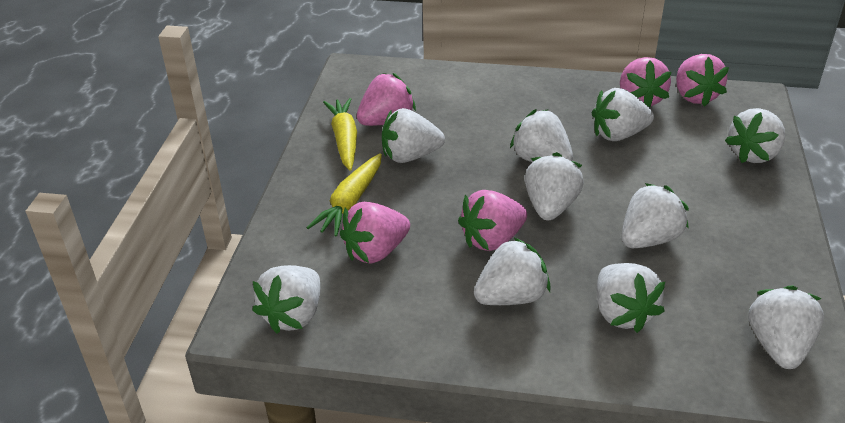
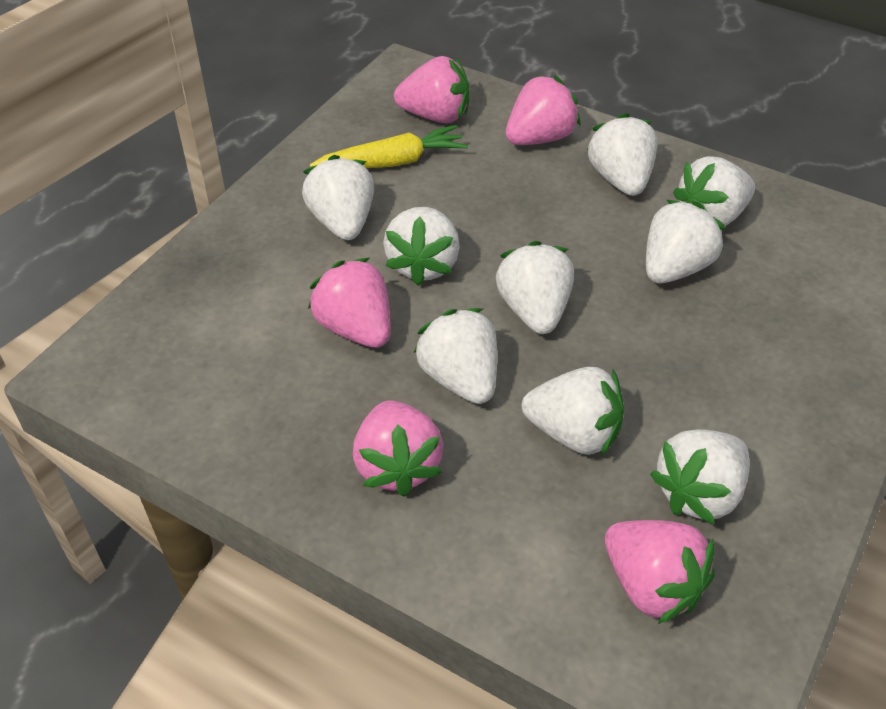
white strawberry: [252,265,320,333] [382,108,445,163] [474,237,551,305] [510,109,573,162] [525,152,584,221] [592,88,654,141] [597,263,665,333] [621,183,689,248] [725,108,785,163] [748,285,824,369] = 10 -> [302,155,374,240] [383,207,460,286] [414,308,497,404] [496,241,574,334] [522,367,624,456] [587,113,657,196] [646,200,725,283] [650,429,749,525] [673,156,755,226] = 9
yellow carrot: [306,153,382,237] [323,98,357,171] = 2 -> [310,125,468,168] = 1

